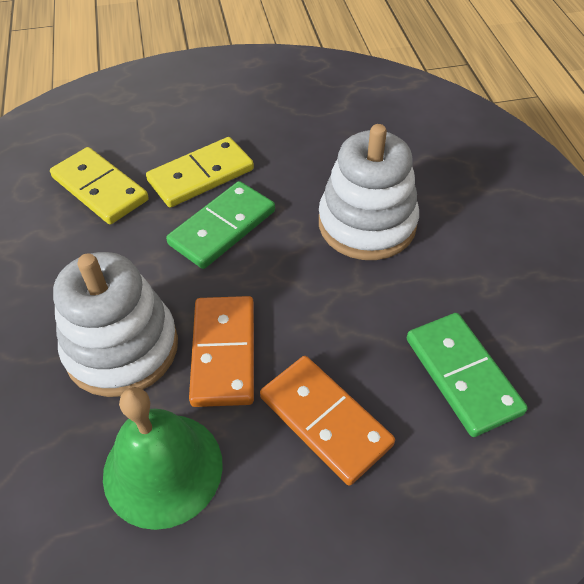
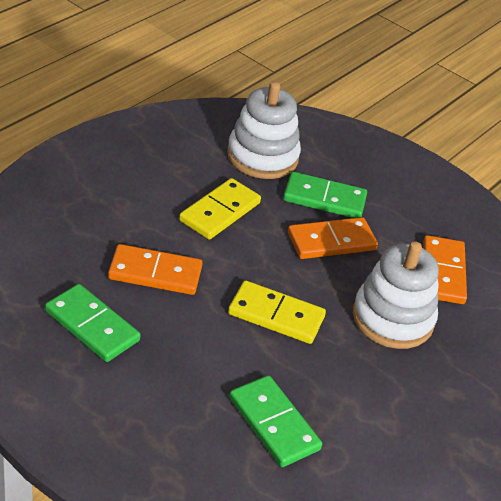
green bell: [103,387,223,530] = 1 -> none = 0
green domino: [166,181,275,269] [407,313,528,437] = 2 -> [45,284,141,362] [229,375,322,467] [283,172,367,218] = 3
orange domino: [189,296,254,407] [260,356,395,486] = 2 -> [108,244,203,295] [288,217,378,259] [423,235,467,304] = 3

